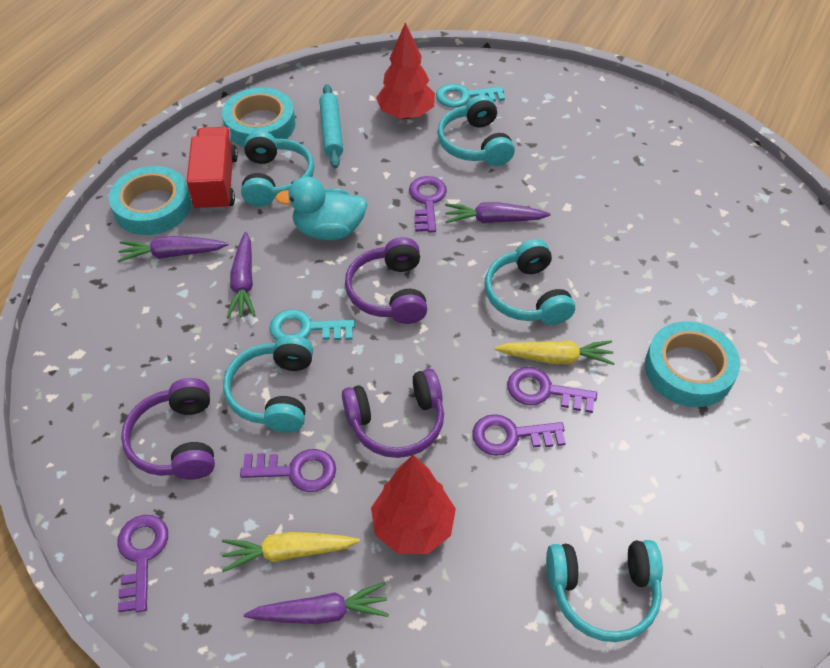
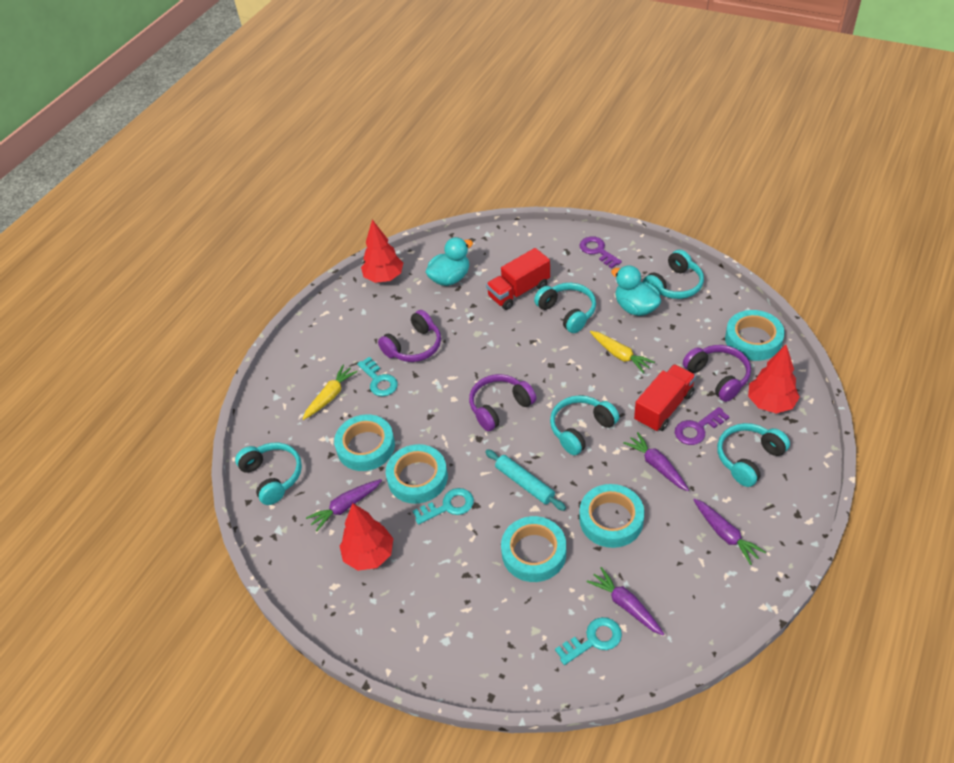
purple key: [117,515,168,612] [240,449,336,492] [409,176,447,233] [472,414,566,456] [507,367,597,413] = 5 -> [580,236,622,269] [675,407,729,445] = 2
red tree: [371,455,456,554] [376,22,435,119] = 2 -> [340,503,394,571] [361,220,403,283] [748,345,800,413] = 3
red truck: [186,127,238,212] = 1 -> [486,248,550,310] [634,364,696,432] = 2
turquoise duck: [275,176,367,240] = 1 -> [426,237,473,286] [611,265,661,316] = 2
turquoise key: [269,309,355,340] [436,84,505,108] = 2 -> [357,357,398,396] [413,488,474,525] [555,617,622,665] = 3
turquoise tape: [109,166,191,235] [222,87,296,147] [645,321,740,407] = 3 -> [334,414,395,471] [386,444,448,504] [501,516,566,582] [579,484,644,548] [725,310,785,361] = 5

